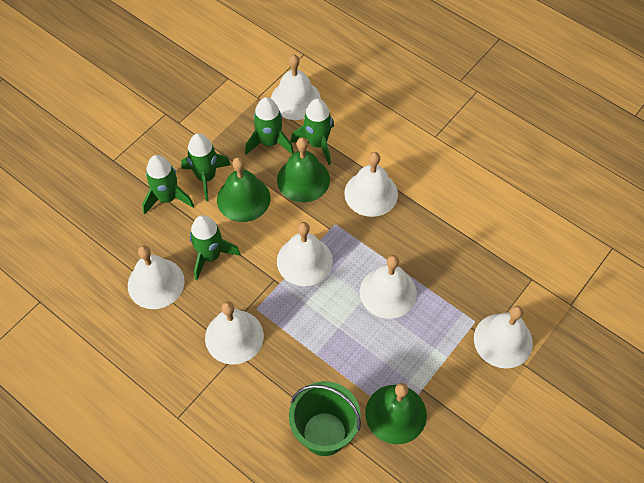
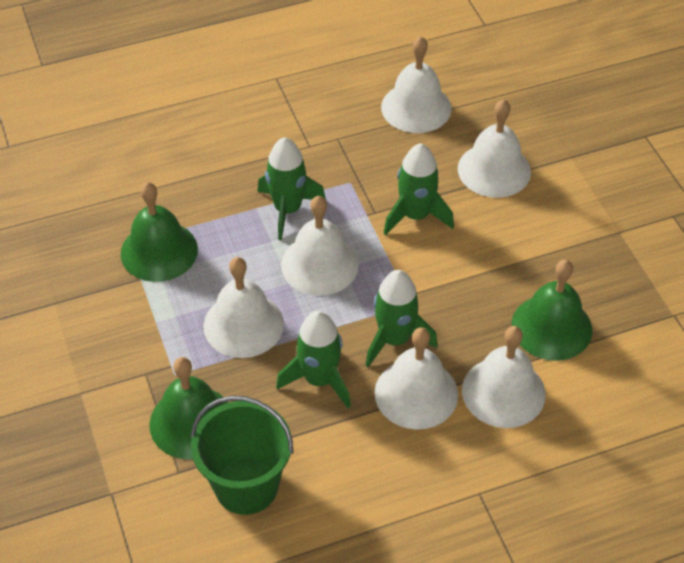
green rocket: [142,155,194,215] [181,133,231,201] [190,215,240,280] [245,97,294,155] [291,99,334,165] = 5 -> [258,137,326,240] [276,311,351,408] [365,270,438,367] [384,143,454,235] = 4
white bell: [128,245,185,309] [205,302,264,364] [271,54,321,120] [277,222,333,286] [344,152,398,217] [360,255,417,319] [474,306,533,368] = 7 -> [203,257,284,358] [281,196,359,296] [375,327,458,430] [381,36,452,133] [458,99,531,198] [462,326,546,428] = 6

